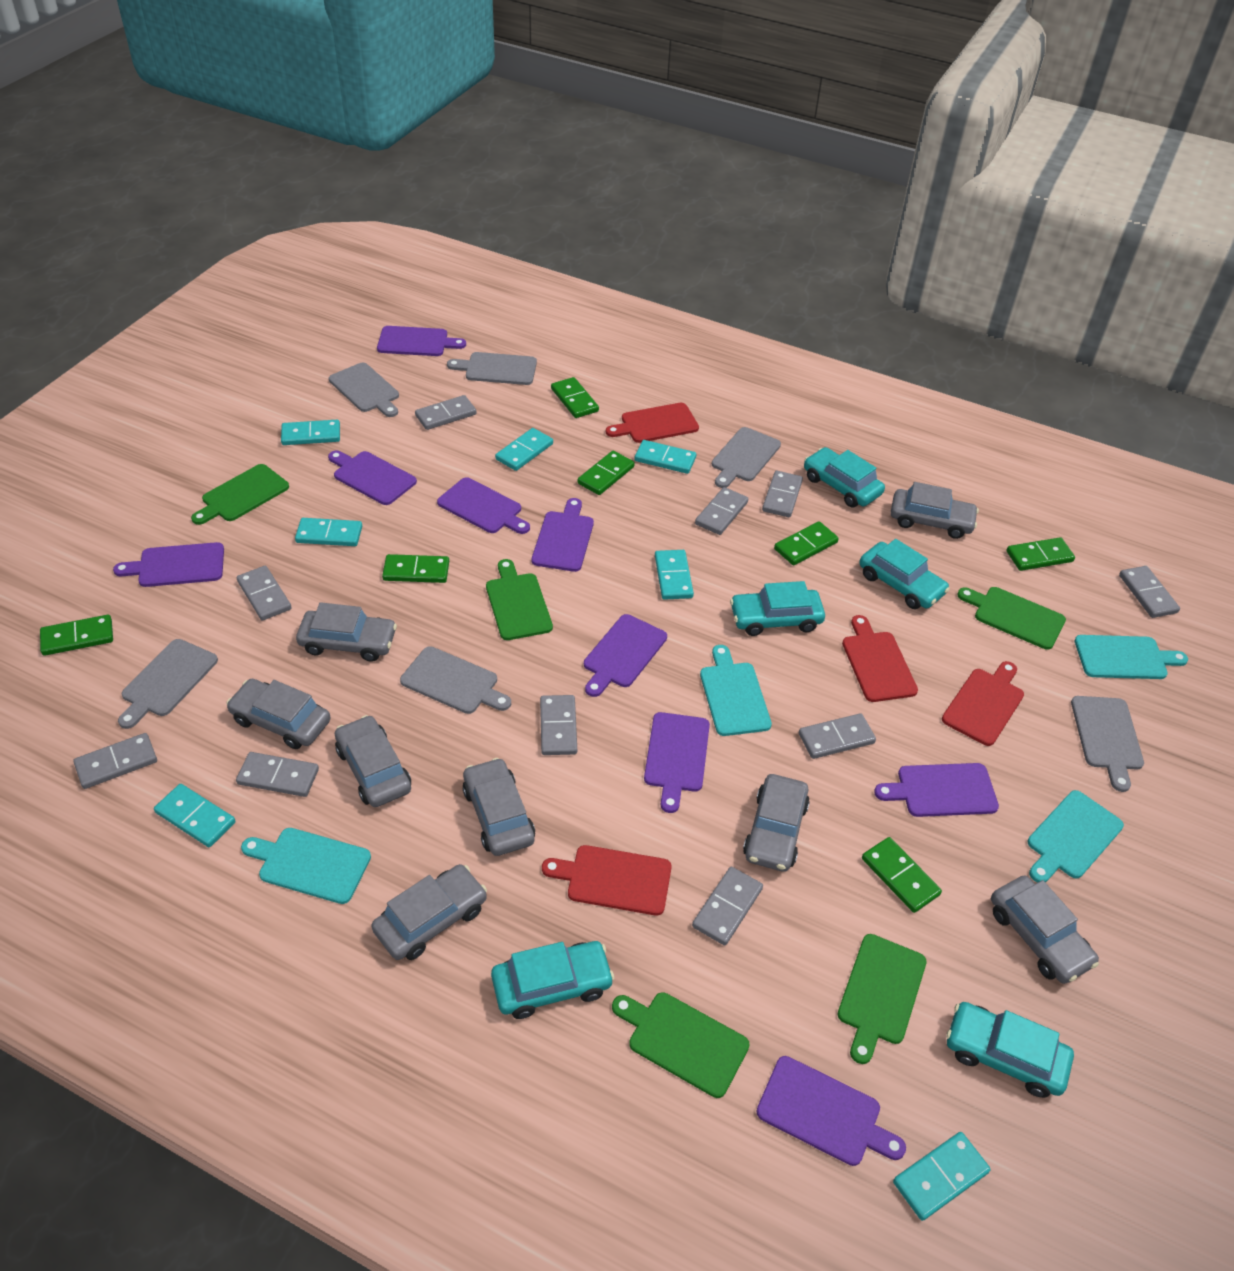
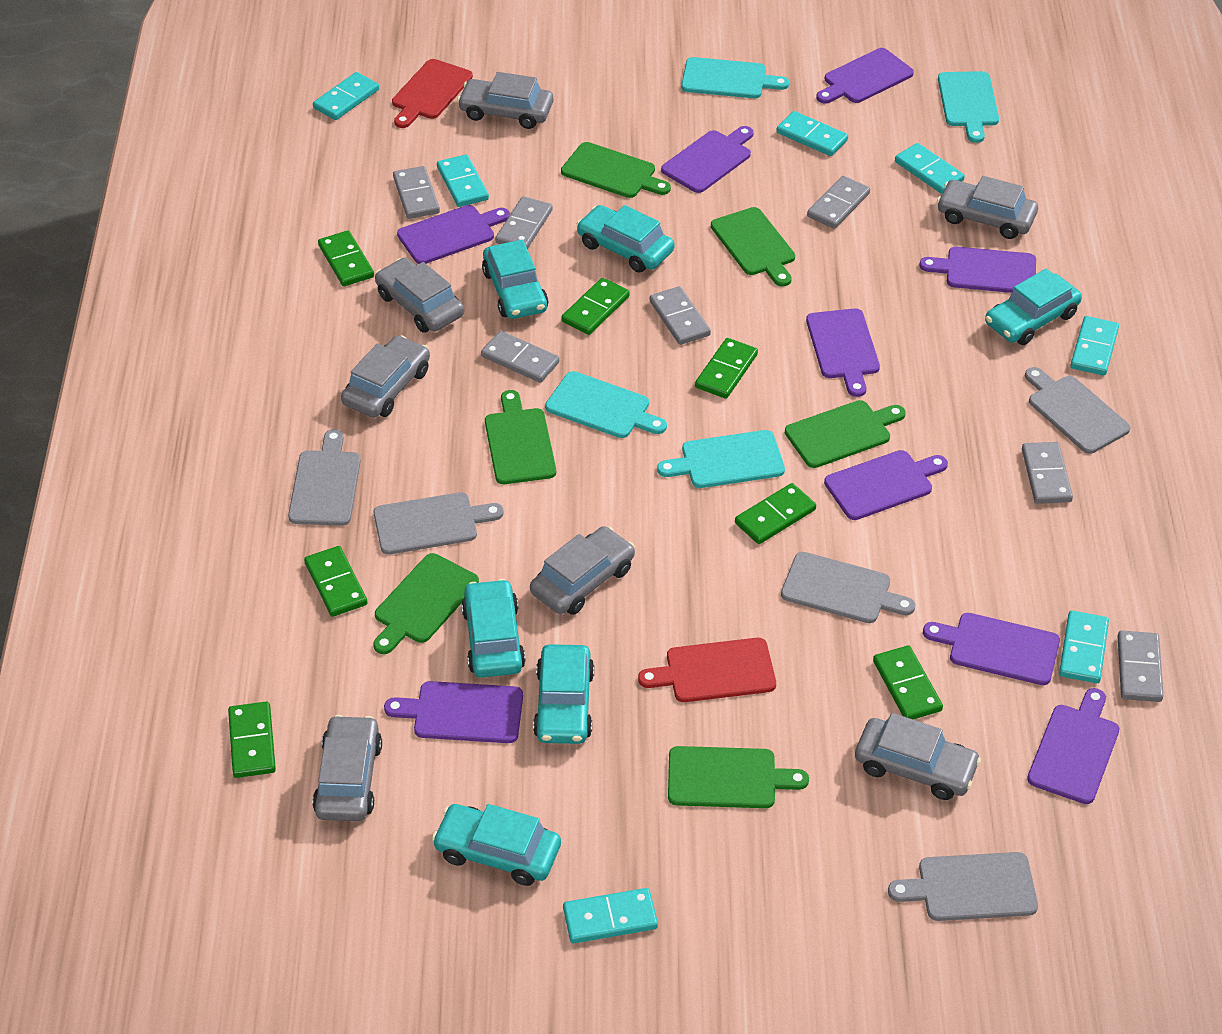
green cutting board: [191,464,289,525] [486,559,553,640] [612,992,750,1098] [838,934,927,1064] [957,587,1066,650] = 5 -> [373,553,479,654] [485,390,556,484] [561,142,671,198] [668,746,809,808] [711,207,795,287] [785,400,906,468] = 6
grey car: [227,679,330,749] [296,602,397,662] [335,715,411,807] [372,864,487,960] [463,758,535,856] [743,774,810,872] [891,482,979,539] [991,875,1099,984] = 8 -> [312,715,382,821] [341,335,430,418] [375,258,464,333] [457,72,553,129] [530,526,635,615] [855,713,981,800] [937,176,1038,239] = 7
grey cutting board: [118,639,218,729] [329,363,399,417] [400,646,511,714] [447,352,537,385] [712,427,781,488] [1071,696,1144,792] = 6 -> [288,429,361,526] [374,492,503,555] [781,552,915,623] [888,852,1038,921] [1025,367,1130,454] = 5
grey domino: [73,733,157,789] [236,752,319,797] [237,566,292,621] [415,395,476,430] [540,695,577,755] [692,867,763,945] [695,487,748,535] [762,471,803,517] [799,713,876,759] [1119,566,1180,618] = 10 -> [393,166,440,219] [481,331,560,383] [495,196,553,249] [650,286,711,345] [807,176,870,229] [1022,442,1073,504] [1118,630,1163,702] = 7
red cutting board: [542,845,672,915] [606,403,699,443] [842,615,918,702] [942,661,1024,746] = 4 -> [392,59,473,128] [638,638,776,702] = 2
turquoise car: [491,941,614,1019] [730,581,825,636] [804,447,885,507] [859,539,950,609] [946,1002,1074,1098] = 5 -> [432,804,561,886] [461,579,526,678] [482,240,548,319] [533,644,594,744] [577,205,675,273] [985,269,1082,345] = 6

